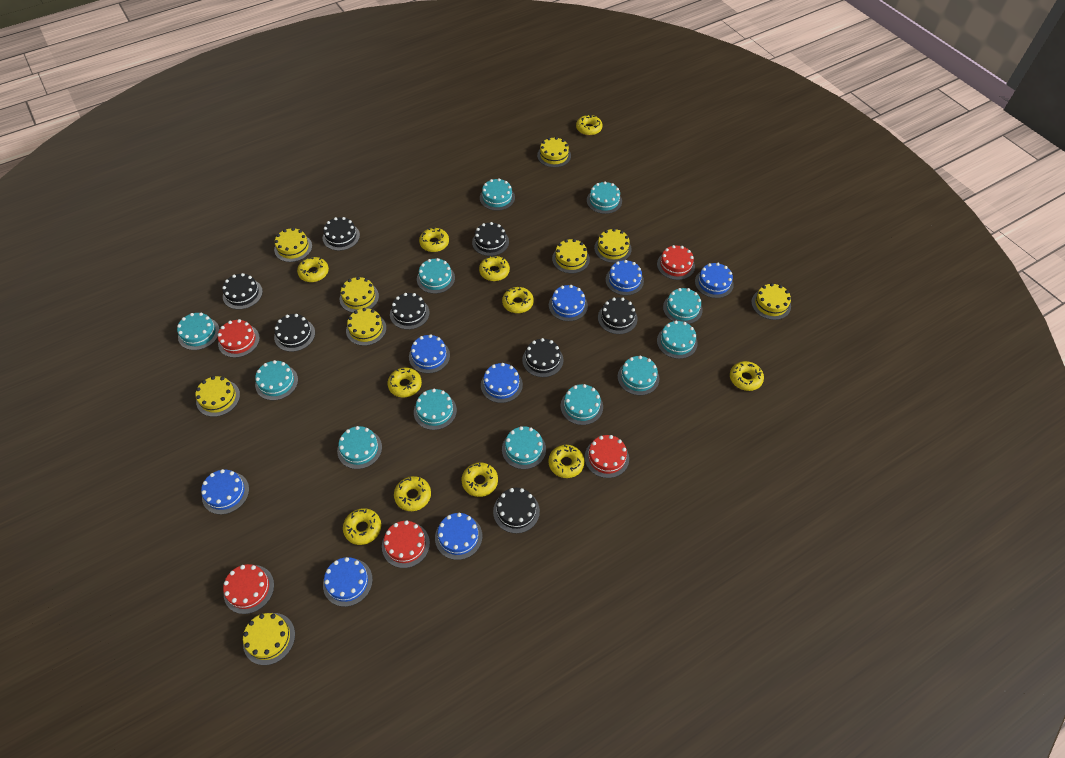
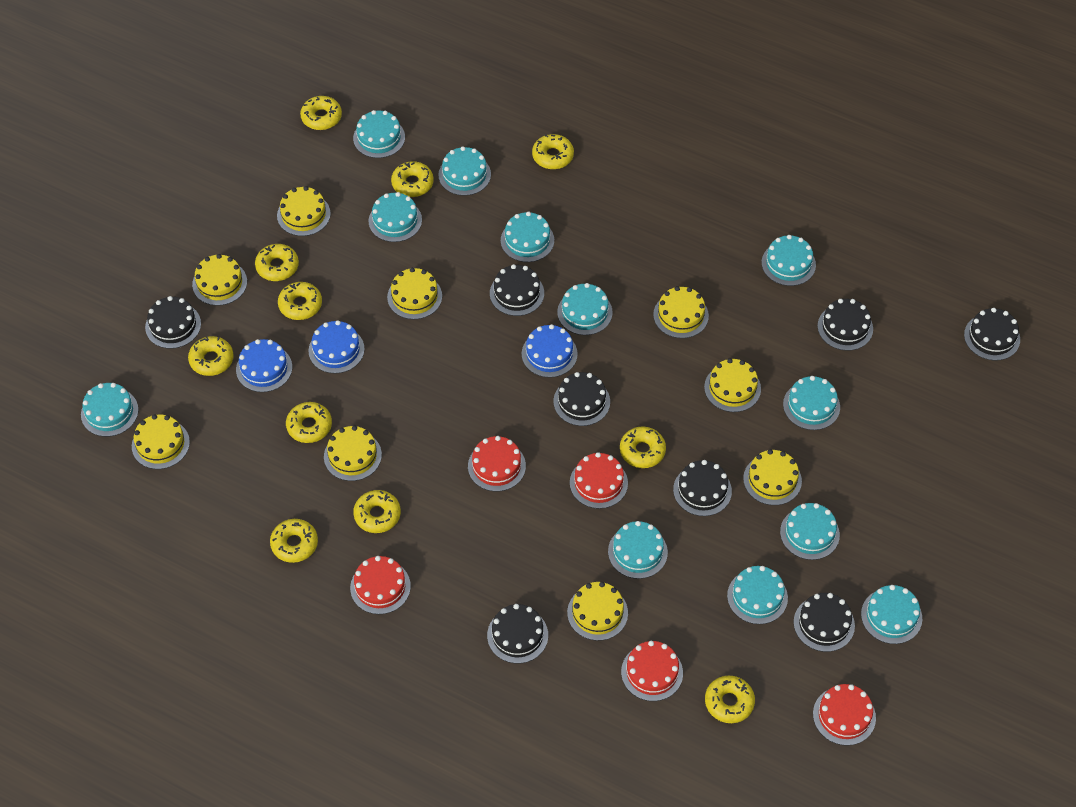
blue cake: [201,469,249,514] [323,557,373,607] [409,334,450,373] [435,513,482,560] [481,363,523,403] [549,285,588,321] [606,260,644,295] [695,263,734,298] = 8 -> [236,339,292,392] [309,320,365,374] [522,324,578,378] = 3

